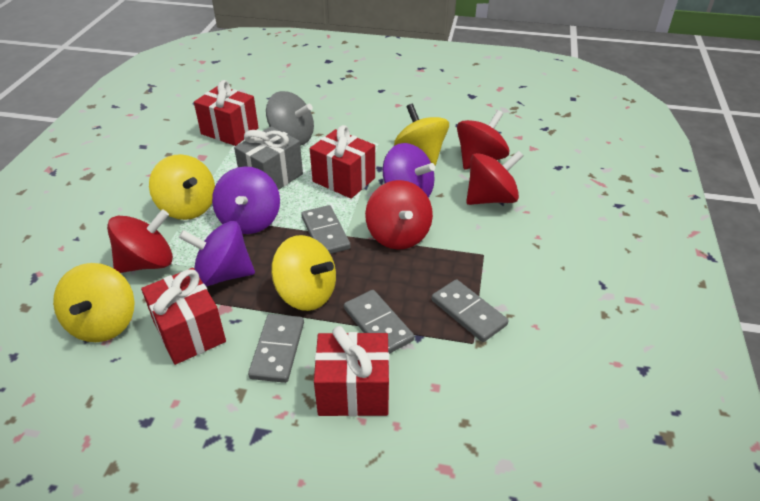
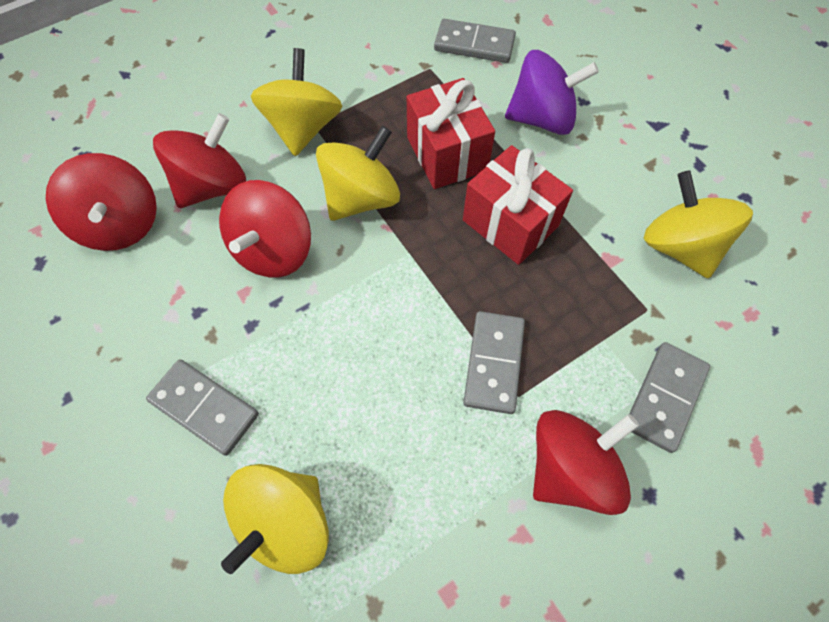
grey gift: [234,126,303,190] = 1 -> none = 0
grey spinning top: [266,91,314,146] = 1 -> none = 0
purple spinning top: [179,221,255,287] [212,166,280,234] [382,143,435,198] = 3 -> [505,50,599,135] = 1
red gift: [141,268,226,365] [194,80,259,146] [310,125,375,199] [314,326,389,417] = 4 -> [407,78,495,189] [463,145,573,265] = 2

